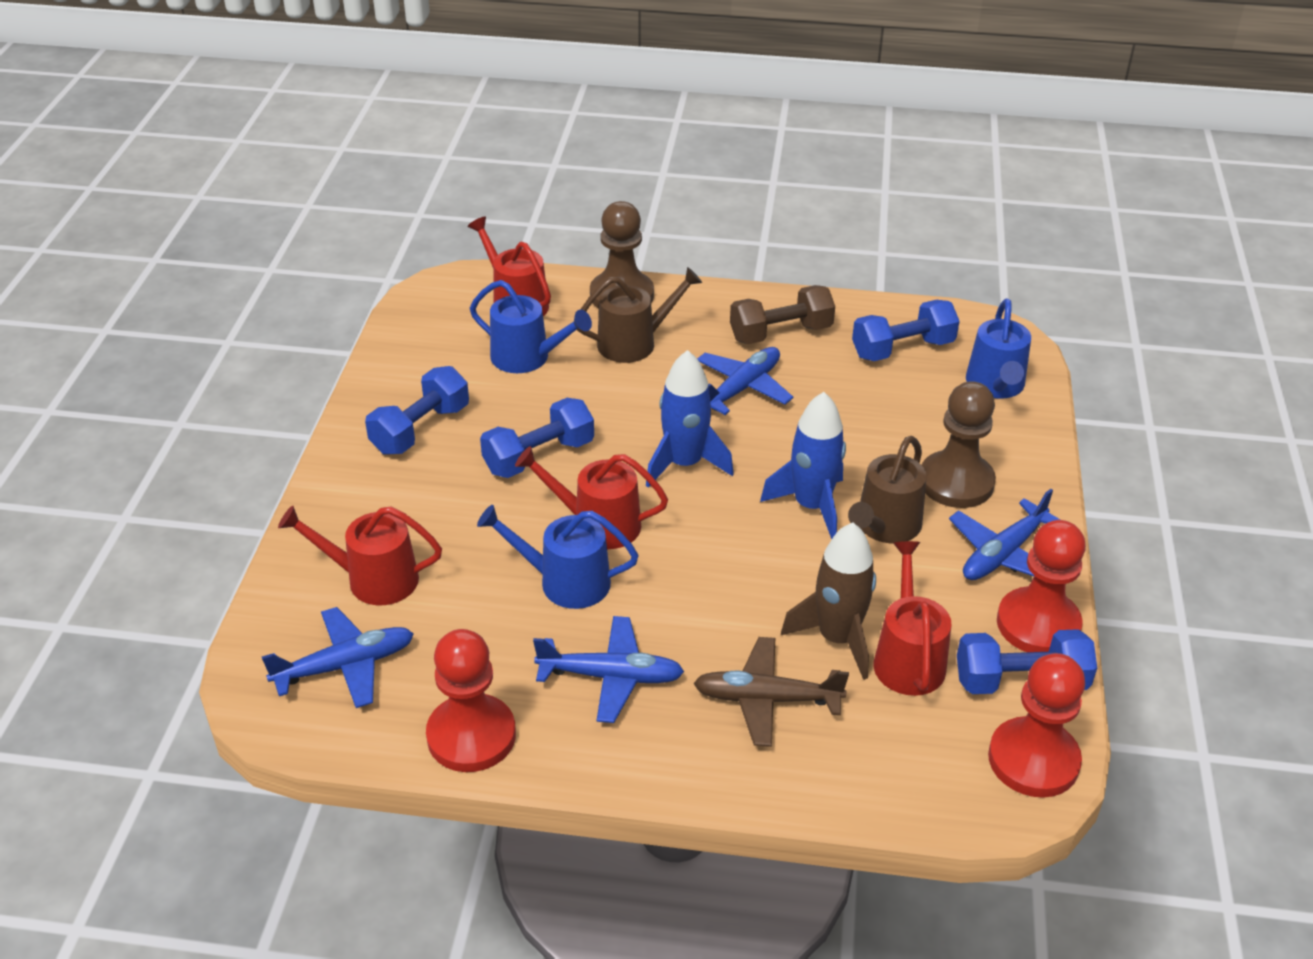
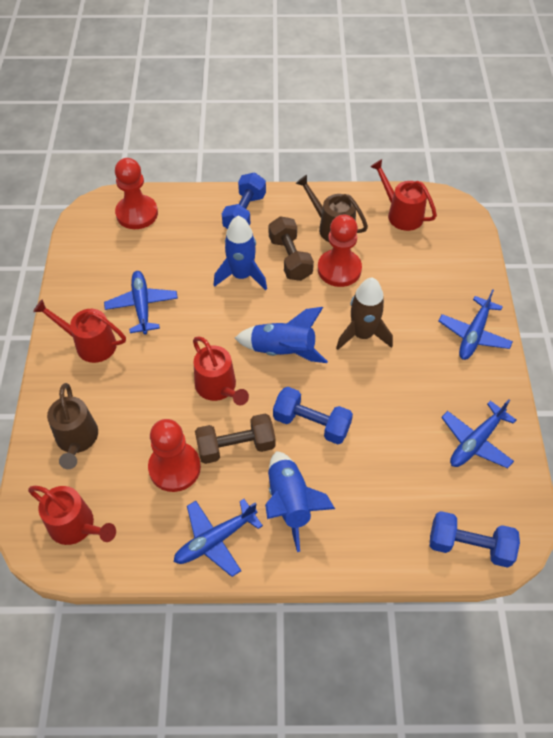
blue dumbbell: [365,366,469,455] [480,398,594,478] [852,300,960,361] [957,629,1097,694] = 4 -> [222,172,266,229] [273,387,353,444] [430,511,520,568] = 3
blue rocket: [646,350,734,488] [760,392,846,539] = 2 -> [214,215,267,290] [235,307,328,363] [265,451,335,552] = 3
blue watering can: [470,280,592,373] [477,505,639,609] [966,299,1031,399] = 3 -> none = 0
brown dumbbell: [730,285,835,344] = 1 -> [195,414,276,464] [269,216,314,281] = 2
brown pawn: [590,201,654,309] [922,381,996,508] = 2 -> none = 0
brown plane: [693,637,849,747] = 1 -> none = 0

